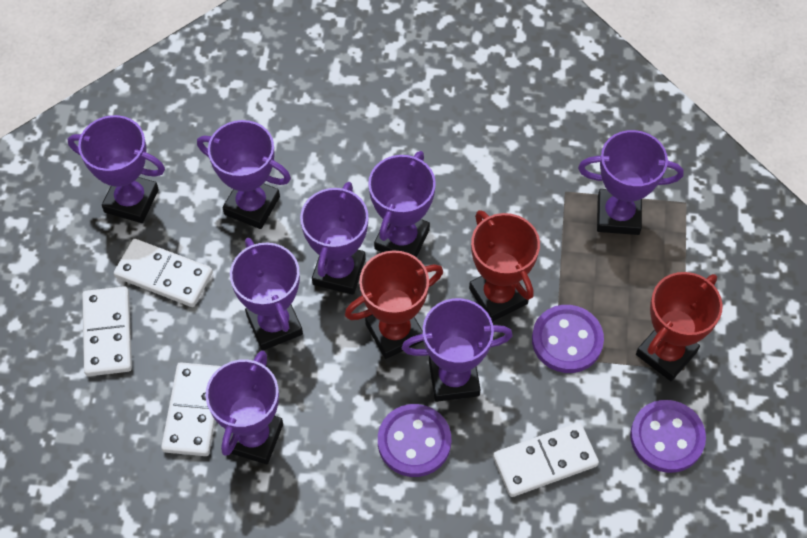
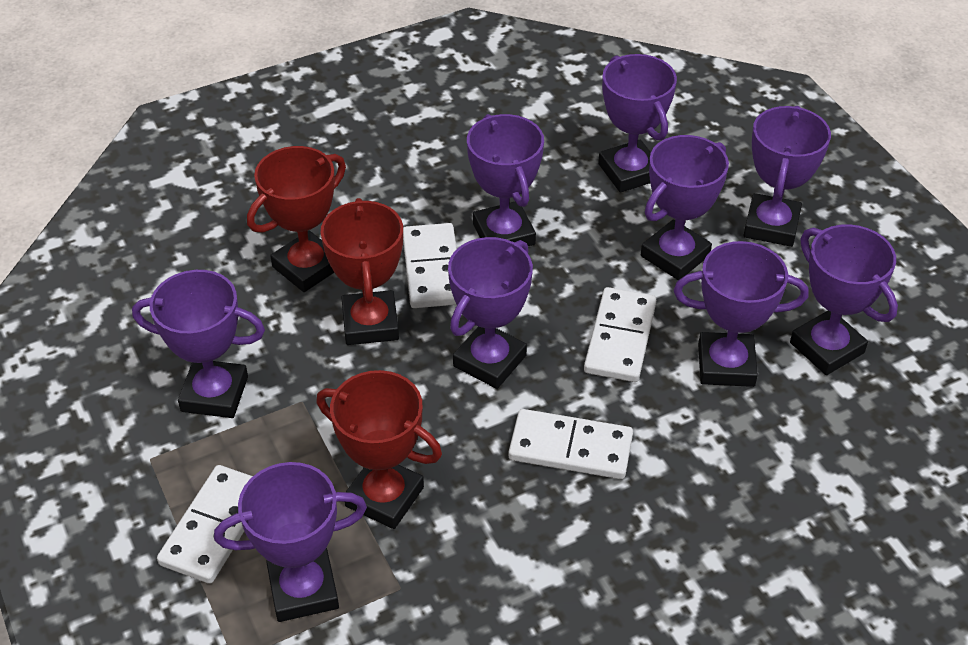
purple button: [378,404,451,477] [532,305,604,373] [630,400,706,473] = 3 -> none = 0
purple trophy: [68,115,165,223] [197,120,291,229] [206,350,283,464] [230,238,303,350] [300,182,368,295] [368,151,436,258] [402,298,513,402] [578,130,683,235] = 8 -> [132,270,265,418] [214,462,367,622] [448,237,533,389] [467,114,544,246] [598,54,677,193] [641,135,729,280] [674,241,808,387] [743,106,831,247] [790,224,898,375] = 9

